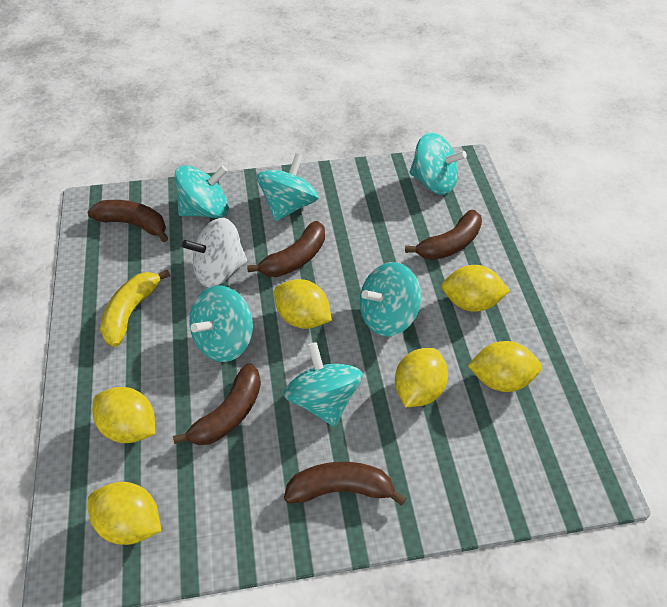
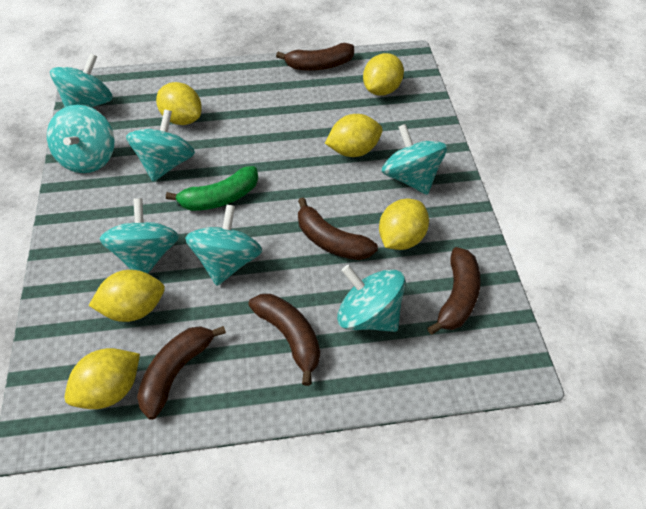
green banana: none = 0 -> [166,166,258,211] = 1
turquoise spinning top: [175,165,229,218] [189,285,253,362] [256,153,319,222] [284,342,363,427] [360,262,421,337] [409,132,467,195] = 6 -> [47,105,114,173] [50,53,113,108] [100,198,179,274] [126,109,195,182] [185,205,262,286] [337,265,406,332] [382,124,447,195] = 7
white spinning top: [182,218,247,287] = 1 -> none = 0
yellow banana: [100,269,171,347] = 1 -> none = 0

